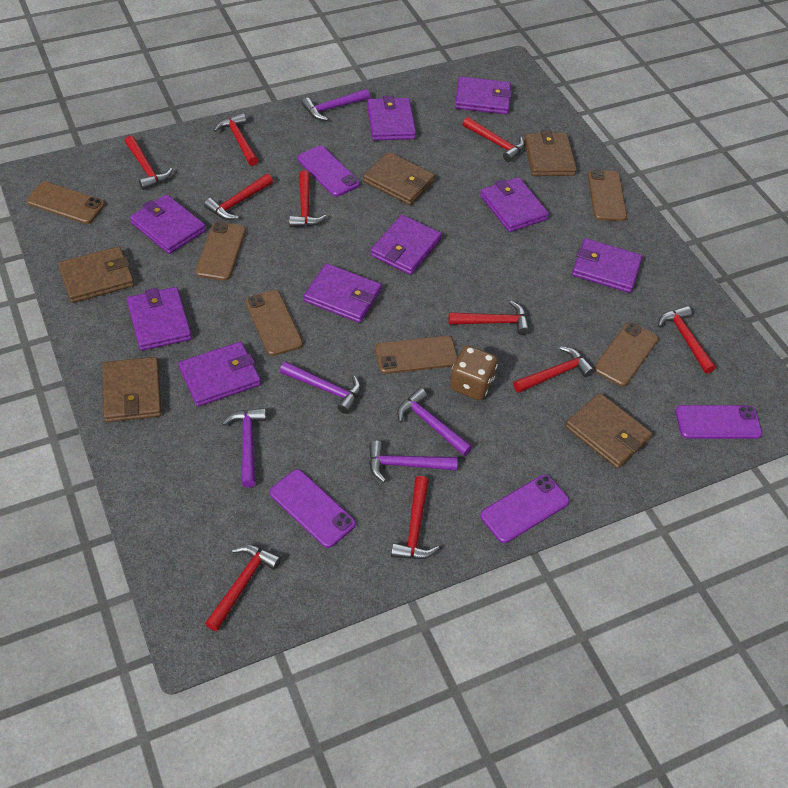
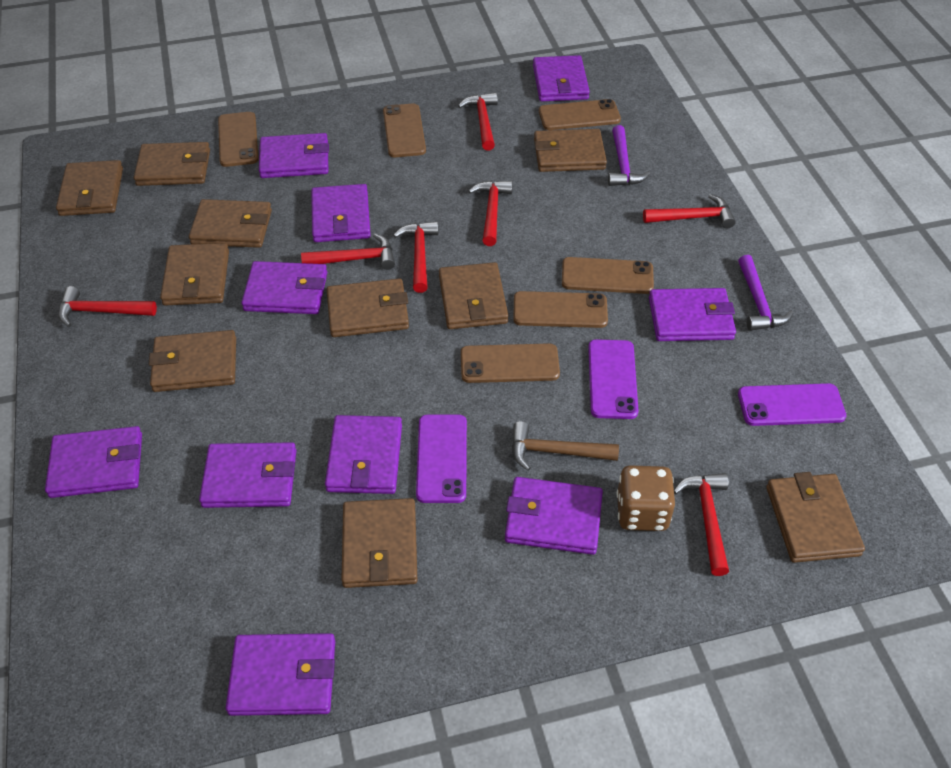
brown hammer: none = 0 -> [512,421,619,471] = 1
brown wallet: [58,246,134,303] [103,357,162,422] [363,152,435,205] [524,130,577,176] [565,393,652,469] = 5 -> [56,160,123,216] [134,142,210,186] [149,330,236,392] [160,243,229,305] [189,199,272,248] [327,278,409,337] [341,498,417,588] [439,262,508,329] [534,129,607,172] [766,472,865,563] = 10
purple hammer: [222,408,266,487] [280,361,361,414] [302,89,370,121] [369,441,458,482] [397,388,473,456] = 5 -> [608,125,651,186] [738,255,794,331] = 2
purple phone: [270,469,356,548] [298,146,360,197] [480,474,569,543] [675,405,762,439] = 4 -> [416,414,467,503] [588,339,638,419] [738,383,846,426] = 3
purple wallet: [127,287,192,351] [130,194,206,254] [178,342,261,407] [304,263,382,323] [367,96,416,141] [371,215,442,275] [455,76,512,114] [480,177,549,232] [572,238,642,293] = 9 -> [45,426,142,498] [199,442,296,508] [226,633,335,716] [241,261,327,314] [259,133,329,178] [311,184,371,242] [325,415,402,494] [505,477,603,555] [533,55,590,101] [649,288,736,341] = 10
red hammer: [125,136,172,190] [204,174,273,220] [205,545,281,631] [214,113,259,166] [289,171,327,227] [391,476,439,559] [448,301,530,335] [463,117,525,162] [513,346,594,393] [658,306,716,374] = 10 -> [58,286,157,327] [301,234,395,270] [393,221,439,293] [458,93,498,151] [469,181,513,246] [643,194,736,228] [674,473,729,576] = 7

